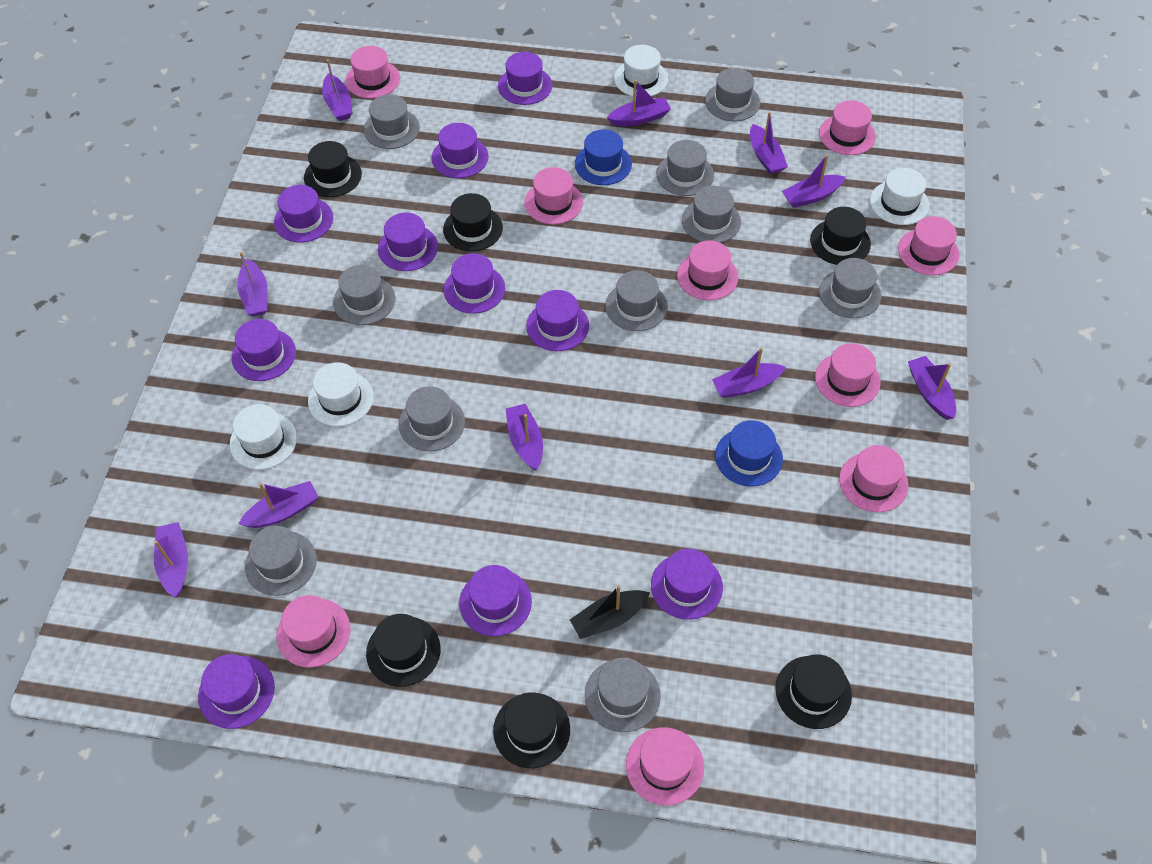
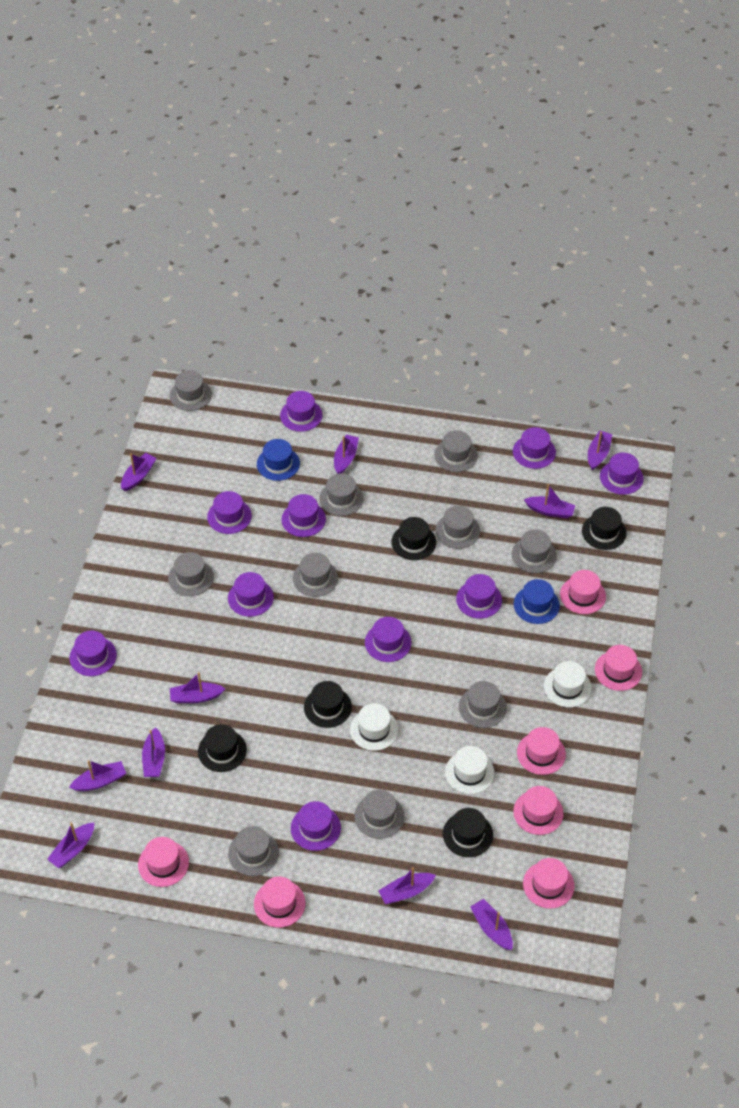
black boat: [570,585,650,639] = 1 -> none = 0
black hat: [304,141,362,197] [366,614,441,687] [443,193,503,252] [493,692,570,768] [776,654,852,729] [810,207,871,265] = 6 -> [198,724,247,772] [304,681,352,728] [392,517,436,560] [443,808,493,857] [582,507,627,550] = 5
pink hat: [276,595,351,668] [346,46,400,99] [524,167,583,225] [626,727,704,805] [677,240,738,300] [815,343,881,407] [819,100,876,155] [839,445,908,512] [898,216,959,275] = 9 -> [138,837,189,887] [254,877,306,928] [513,786,563,835] [517,727,566,775] [523,858,574,909] [560,570,606,614] [595,645,642,691] = 7
white hat: [230,404,297,470] [308,362,374,427] [614,45,668,96] [870,168,929,225] = 4 -> [350,703,398,751] [445,746,495,794] [544,661,592,707] = 3

